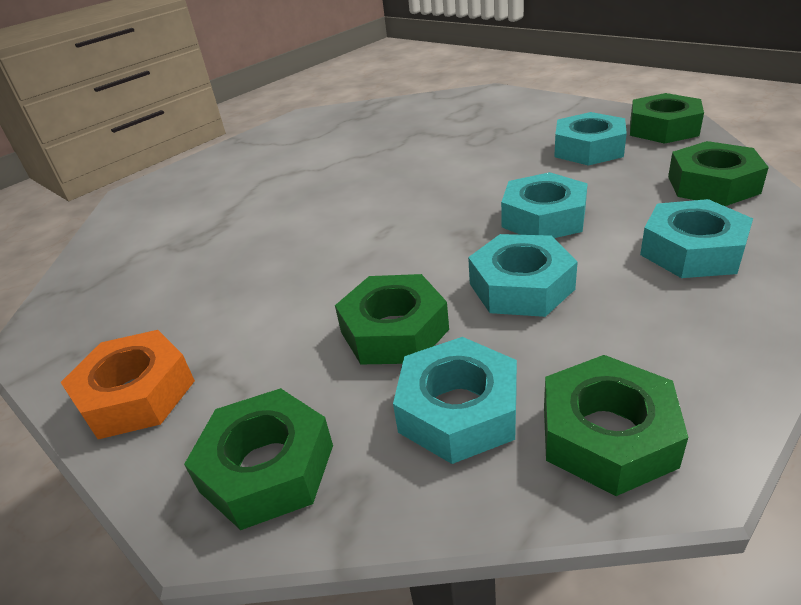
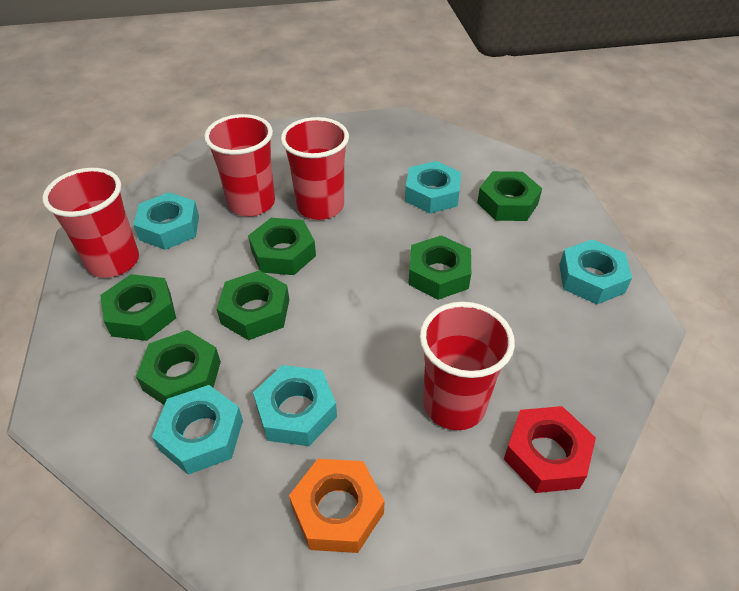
green nut: [184,388,333,530] [335,274,449,364] [544,355,688,496] [630,93,704,144] [668,141,769,206] = 5 -> [100,274,176,341] [136,330,221,405] [217,270,289,340] [248,218,316,275] [408,235,471,300] [477,171,542,221] = 6
red cup: none = 0 -> [42,168,139,278] [204,114,275,216] [281,117,349,220] [419,302,515,430] = 4
red nut: none = 0 -> [504,406,596,493] = 1

